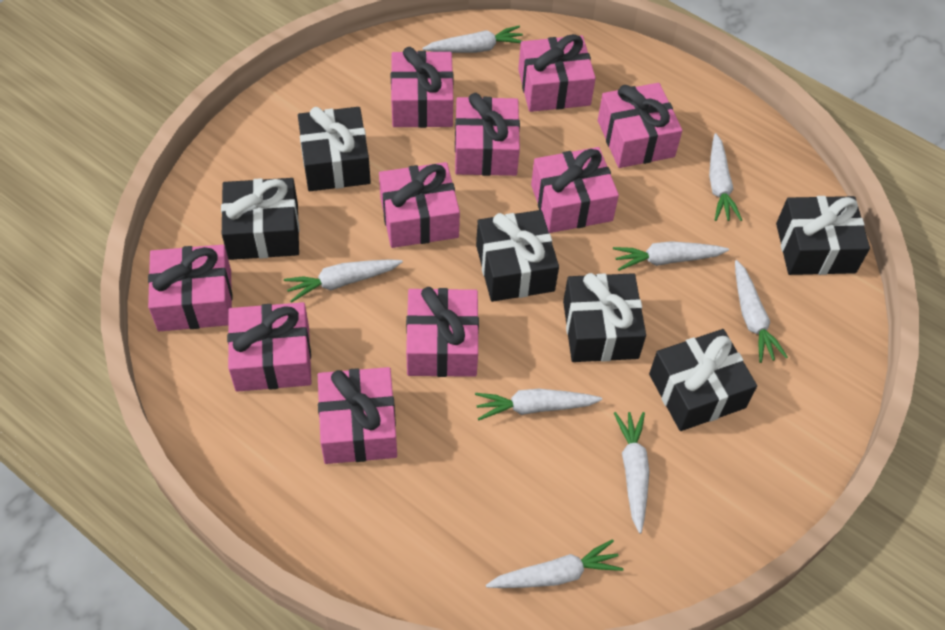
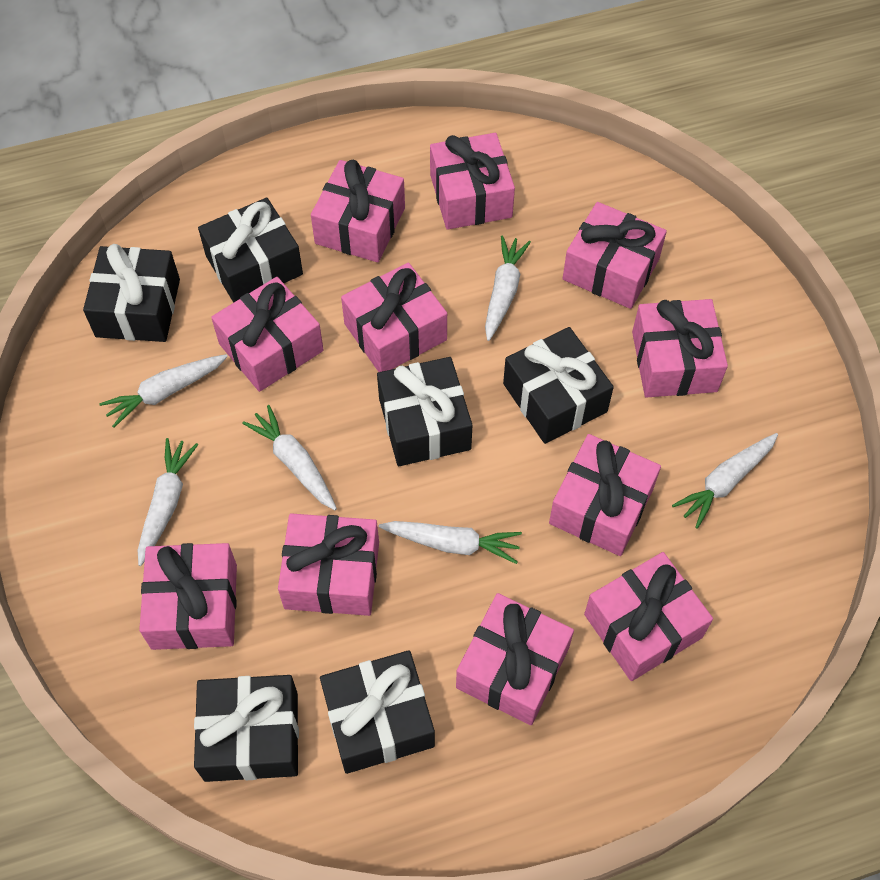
pink gift: [148,244,232,331] [227,302,312,392] [318,367,397,464] [379,162,460,248] [391,47,454,128] [406,287,479,377] [455,93,520,176] [518,34,596,112] [531,147,619,233] [598,83,682,168] = 10 -> [139,543,237,650] [211,277,324,392] [278,513,379,616] [311,160,405,262] [341,263,447,372] [430,133,515,230] [456,593,574,725] [549,434,661,556] [563,202,667,309] [584,552,713,681] [632,299,728,398] = 11
white carrot: [284,259,403,303] [422,26,523,53] [475,389,602,421] [486,539,623,588] [613,241,729,271] [614,412,649,534] [709,133,742,221] [735,260,788,363] = 8 -> [99,354,228,428] [138,438,198,566] [242,405,337,510] [379,521,522,564] [485,235,531,341] [672,433,778,529] = 6

